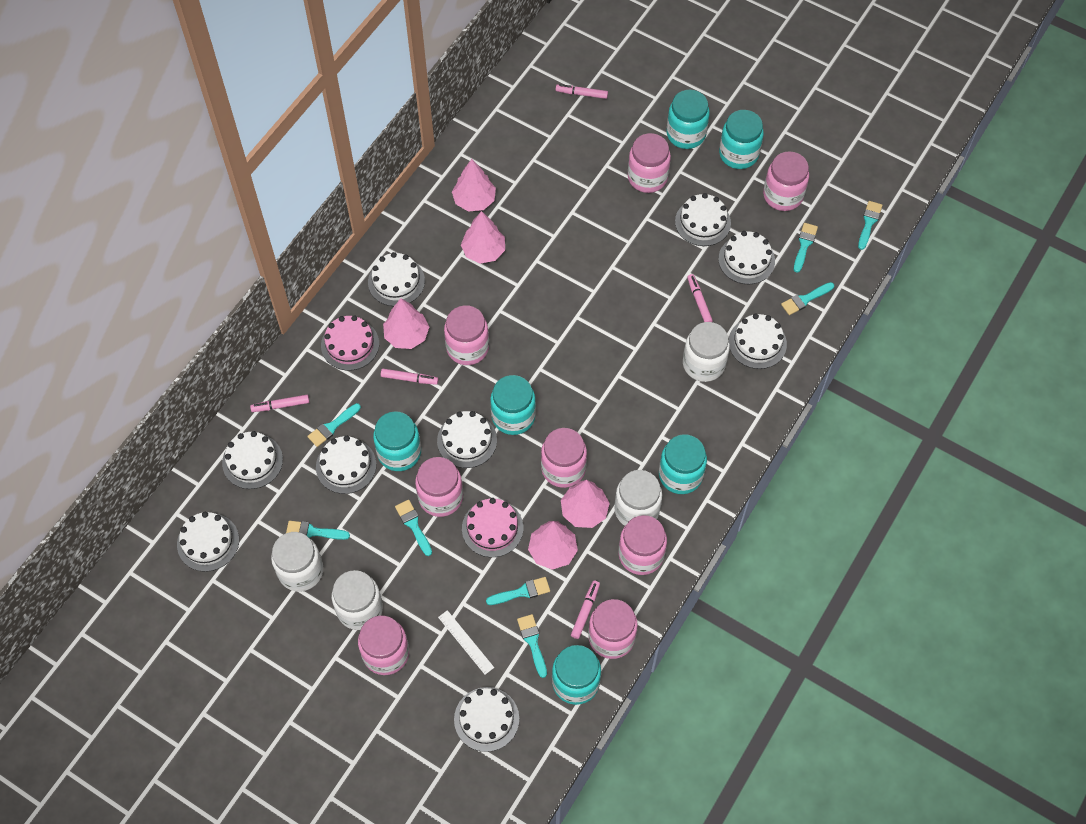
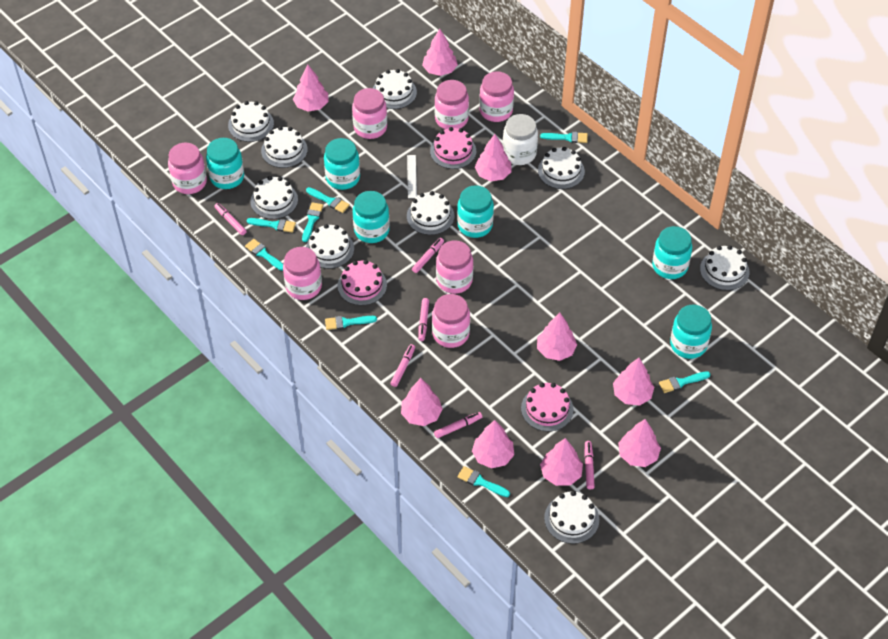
pink cake: [321,315,379,371] [462,498,523,557] = 2 -> [338,260,387,306] [430,127,476,169] [521,383,574,432] = 3
pink jar: [358,616,409,675] [415,457,463,517] [444,305,489,365] [541,428,587,488] [588,599,638,659] [619,515,667,575] [628,133,671,193] [763,151,809,211] = 8 -> [168,143,207,194] [283,247,322,300] [352,88,387,139] [432,294,470,348] [435,80,469,129] [436,240,473,294] [479,71,514,122] = 7
pink marker: [250,395,309,412] [381,369,438,385] [556,84,608,99] [571,581,600,639] [687,274,713,322] = 5 -> [214,203,247,235] [390,344,415,387] [412,238,444,273] [418,298,429,341] [434,412,482,438] [584,441,595,489] = 6
pink tree: [383,298,429,349] [452,159,496,212] [461,211,505,264] [528,521,578,570] [561,480,610,528] = 5 -> [293,64,329,112] [401,378,443,426] [422,29,458,76] [472,420,514,468] [475,134,512,181] [537,313,577,361] [540,438,583,486] [613,358,654,406] [618,419,661,467] = 9
white jar: [271,532,323,592] [332,570,383,630] [614,470,662,526] [683,322,730,382] = 4 -> [503,114,538,165] = 1

